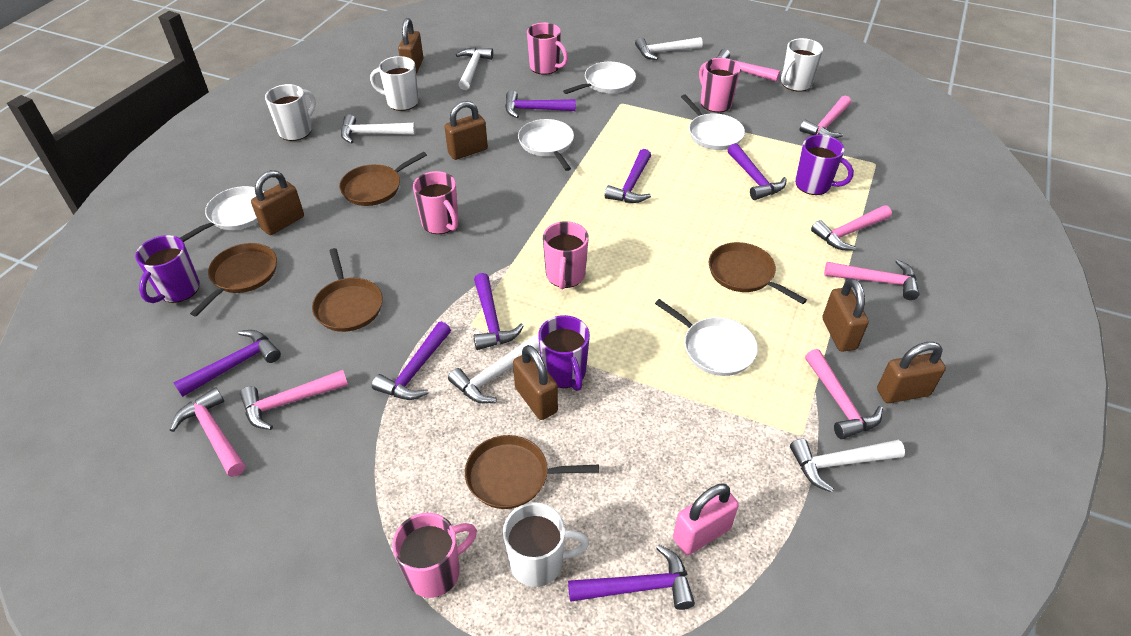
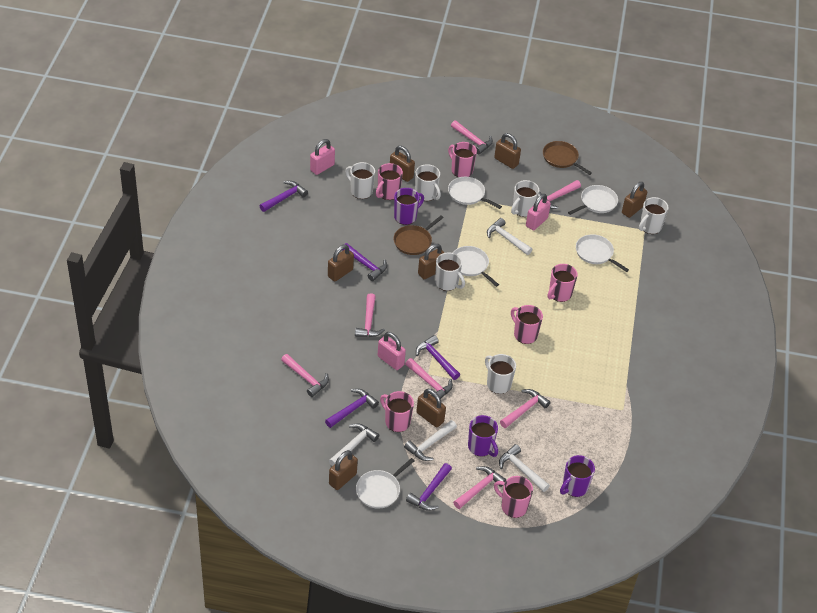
brown padlock: [251,170,304,235] [398,18,423,74] [444,101,488,160] [513,345,558,420] [822,278,869,352] [877,342,946,403] = 6 -> [328,244,354,282] [329,450,358,490] [390,146,415,182] [416,389,446,428] [418,244,444,279] [494,133,521,169] [622,182,647,218] = 7
brown pan: [190,243,277,317] [312,248,383,332] [339,152,427,206] [465,435,599,509] [709,242,807,304] = 5 -> [393,216,444,255] [543,141,592,175] = 2
pink mug: [392,513,477,598] [413,171,458,234] [527,23,568,75] [543,221,589,289] [699,58,740,112] = 5 -> [376,163,403,200] [380,391,414,432] [448,142,477,177] [494,476,533,518] [511,305,543,344] [547,264,578,302] = 6
pink padlock: [673,483,739,555] = 1 -> [310,139,335,175] [378,332,406,370] [526,194,551,230] = 3
purple hammer: [173,330,281,397] [372,322,451,400] [473,273,524,350] [505,90,576,118] [568,545,695,610] [605,149,651,203] [728,143,787,200] = 7 -> [260,181,308,212] [325,389,379,428] [342,243,387,281] [406,463,452,511] [416,335,460,380] = 5
white hammer: [341,114,416,144] [448,335,540,403] [456,47,493,90] [635,37,703,60] [790,439,905,493] = 5 -> [329,423,379,466] [404,420,457,461] [487,218,532,255] [499,444,550,492] = 4
white mug: [265,84,316,141] [370,56,419,111] [503,503,589,587] [781,38,823,92] = 4 -> [345,162,375,199] [415,164,441,201] [435,252,465,291] [485,354,516,394] [511,180,539,217] [639,197,669,234] = 6

